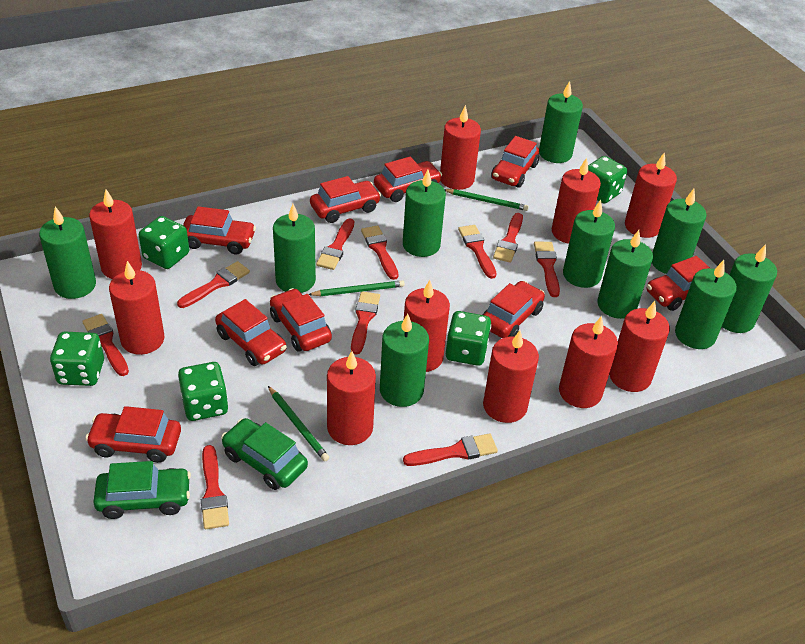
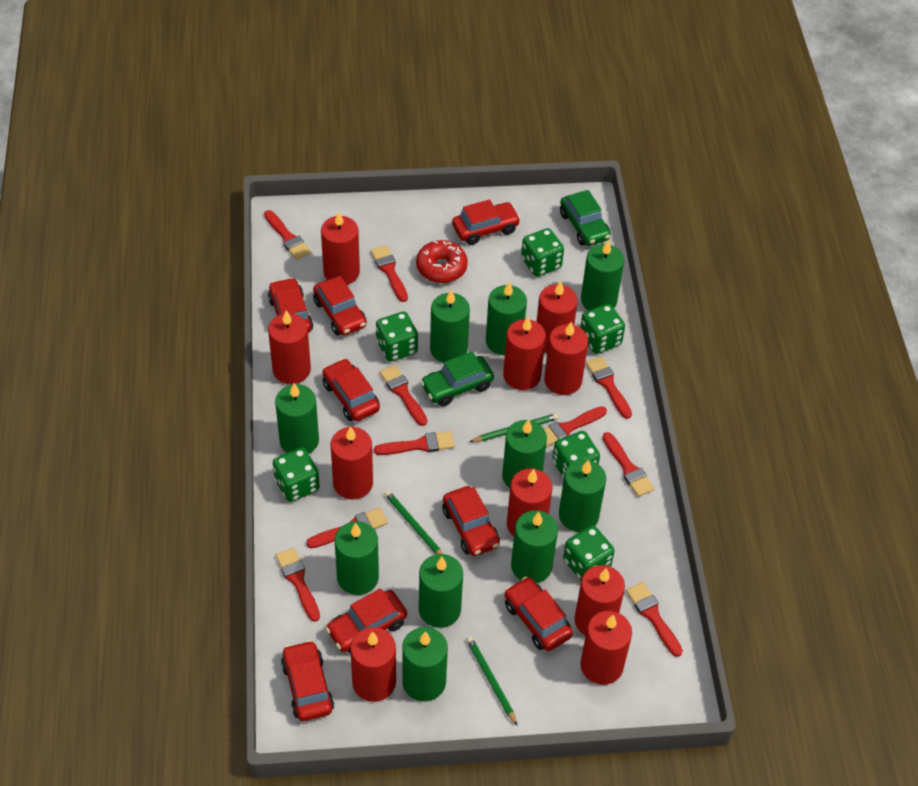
green dice: [50,331,104,386] [139,216,189,269] [178,362,228,421] [446,311,491,366] [588,156,627,203] = 5 -> [273,448,320,502] [376,312,418,362] [521,228,564,277] [552,431,600,479] [563,526,615,580] [580,304,625,354] = 6
red car: [85,406,181,463] [183,206,256,254] [215,299,287,366] [270,288,332,352] [310,176,381,223] [374,157,442,202] [483,281,545,338] [491,136,539,188] [647,256,710,311] = 9 -> [268,277,313,333] [281,640,334,721] [313,276,367,336] [322,358,380,421] [326,588,407,654] [442,486,500,556] [452,199,521,245] [505,577,573,651] = 8
red donut: none = 0 -> [416,240,468,283] = 1

